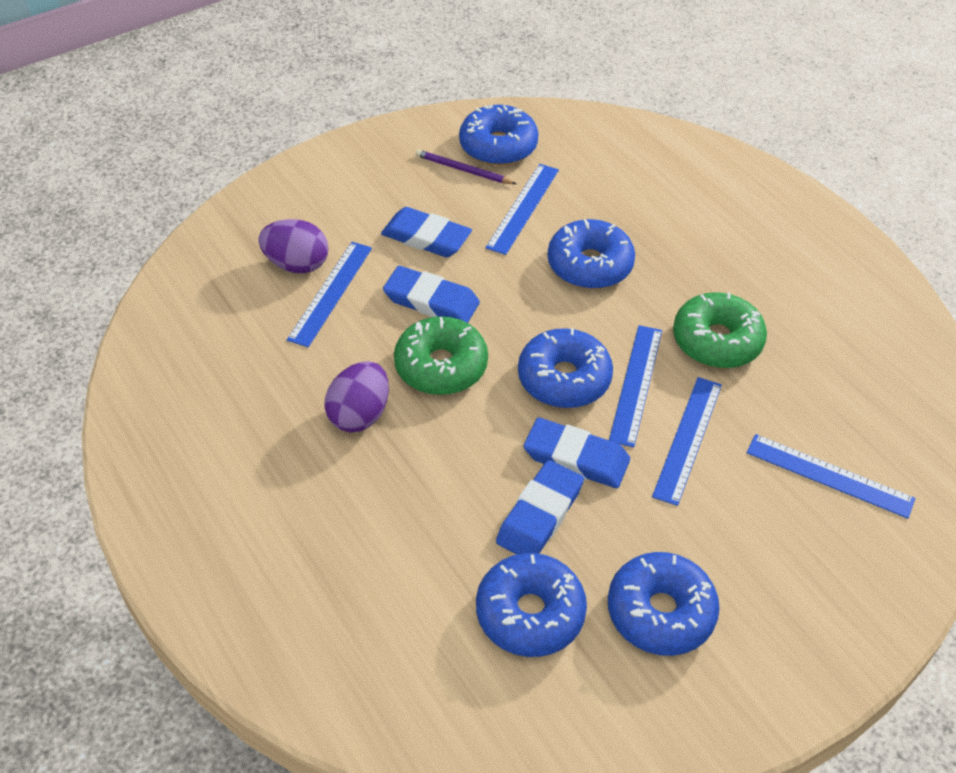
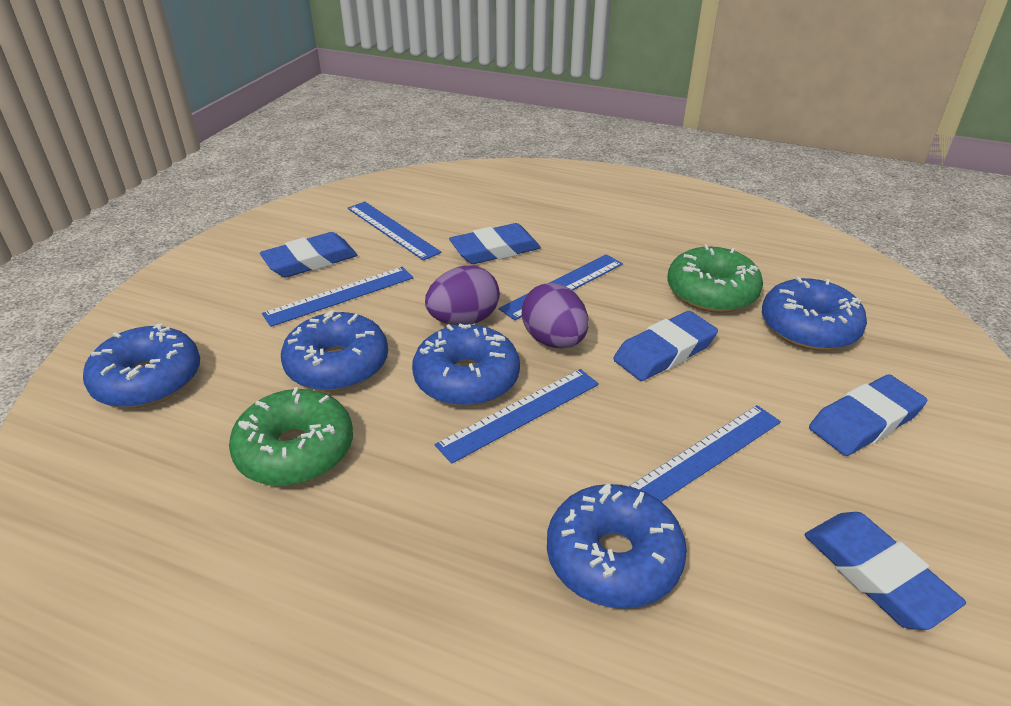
blue eraser: [381,207,472,257] [383,266,480,323] [496,460,584,555] [524,418,630,488] = 4 -> [260,232,358,277] [449,223,541,264] [613,311,718,381] [804,512,966,630] [809,374,927,456] = 5
purple pencil: [415,149,516,184] = 1 -> none = 0

